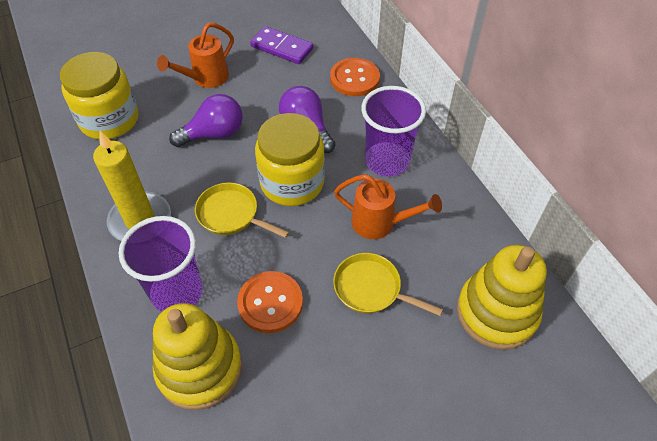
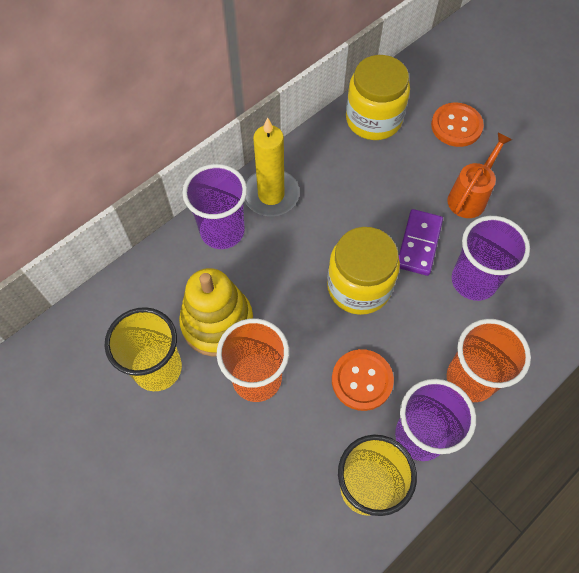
orange cup: none = 0 -> [217,318,289,402] [447,319,531,402] = 2
orange watering can: [157,22,234,88] [334,174,442,239] = 2 -> [447,133,512,218] = 1
purple cup: [119,216,203,312] [361,86,426,177] = 2 -> [182,164,247,249] [395,379,476,461] [452,216,530,301] = 3
purple light bulb: [169,94,243,147] [279,86,336,153] = 2 -> none = 0
yellow cup: none = 0 -> [104,307,182,391] [338,435,417,516] = 2
yellow pan: [195,182,289,238] [333,253,443,316] = 2 -> none = 0
yellow stacking toy: [153,303,242,410] [457,245,547,350] = 2 -> [179,268,253,357] = 1

